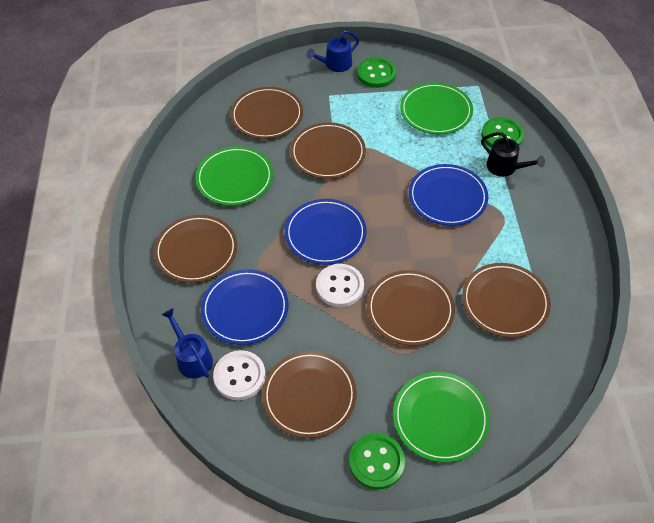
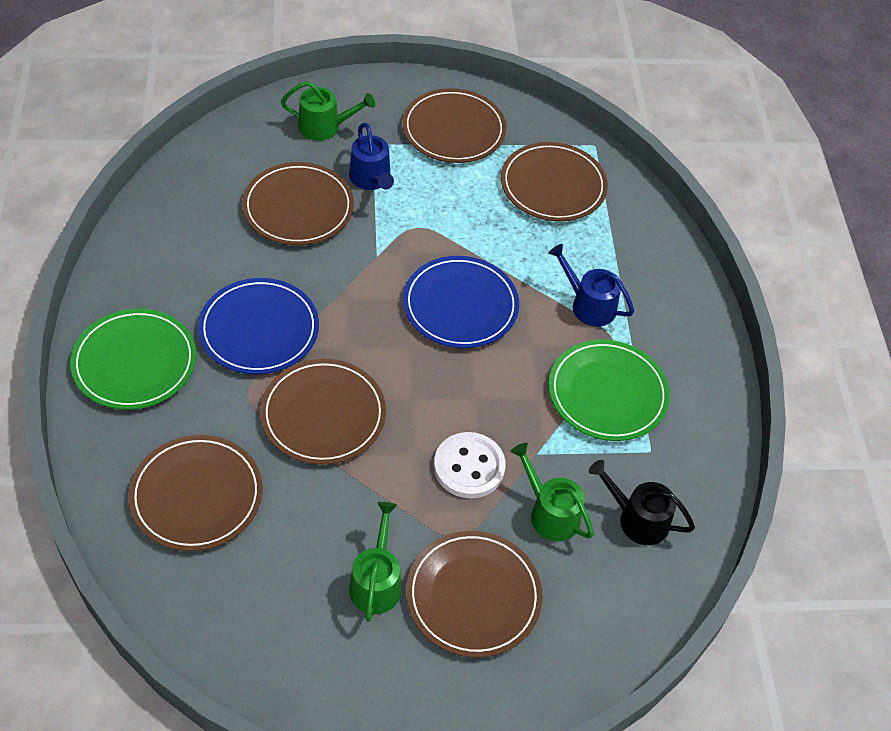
blue plate: [201,269,289,345] [285,199,367,265] [409,164,488,226] = 3 -> [198,278,319,374] [403,256,519,348] = 2
green button: [349,433,405,490] [357,57,396,88] [481,117,524,148] = 3 -> none = 0
green plate: [196,146,273,206] [393,372,490,463] [400,83,473,134] = 3 -> [70,309,196,410] [548,340,670,441] = 2
green watering can: none = 0 -> [281,81,375,141] [349,502,402,622] [511,443,594,541] = 3
white button: [213,350,266,400] [316,264,364,307] = 2 -> [434,432,506,498] = 1

